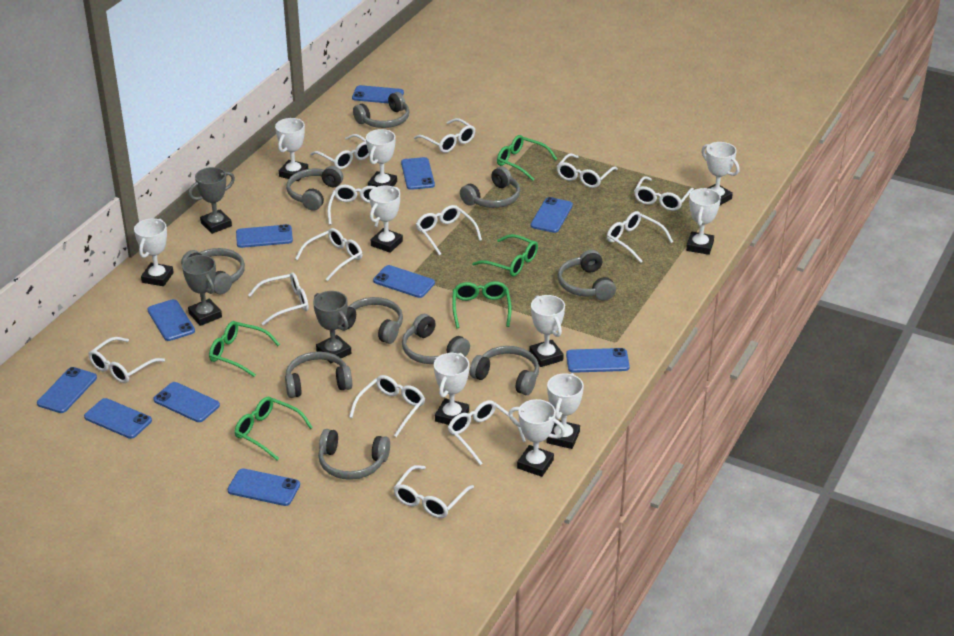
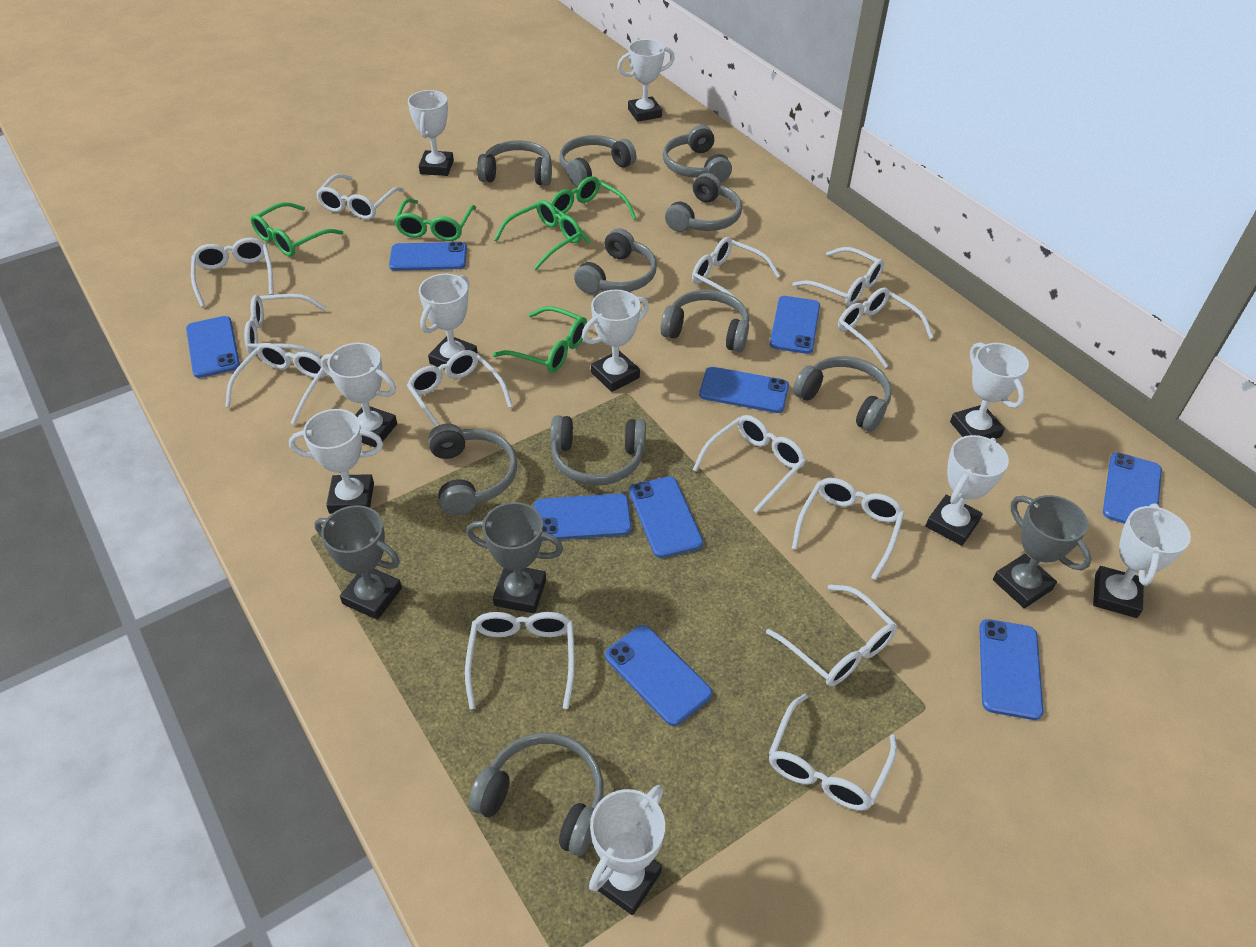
blue phone: [37,367,97,413] [84,398,152,439] [147,299,195,341] [153,382,220,422] [227,468,300,506] [236,224,293,248] [352,85,404,104] [373,265,435,298] [401,157,435,190] [531,197,573,233] [566,348,630,373] = 11 -> [186,316,240,378] [389,242,467,271] [534,494,632,541] [605,625,713,726] [629,476,703,558] [699,367,789,413] [770,296,820,354] [979,619,1043,720] [1103,452,1162,524] = 9

